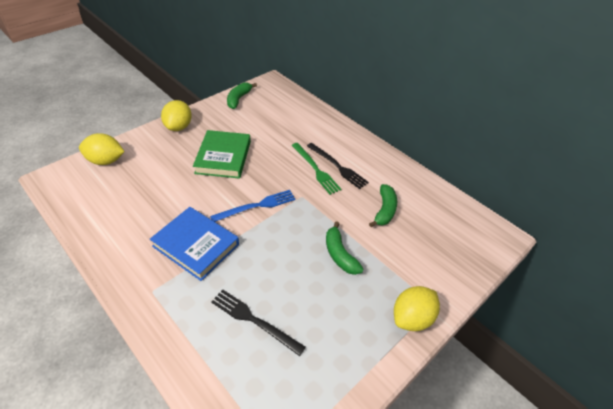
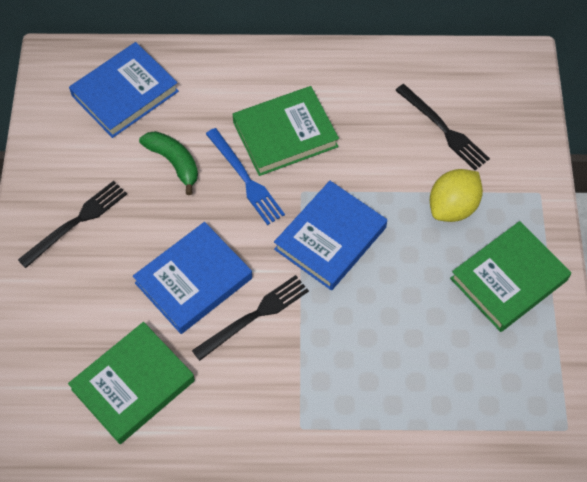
black fork: [211,289,306,356] [307,143,369,189] = 2 -> [18,181,127,268] [192,275,309,361] [395,84,490,170] = 3
blue book: [150,207,239,281] = 1 -> [69,42,179,138] [133,222,252,334] [274,181,387,290] = 3
green banana: [227,82,257,109] [326,221,363,275] [369,184,397,227] = 3 -> [139,131,198,195] = 1
green book: [193,130,251,179] = 1 -> [68,322,195,444] [232,86,339,176] [450,221,571,332] = 3
green fork: [292,143,342,195] = 1 -> none = 0
yellow lemon: [79,133,125,165] [161,100,192,131] [394,286,440,331] = 3 -> [430,169,483,222] = 1

